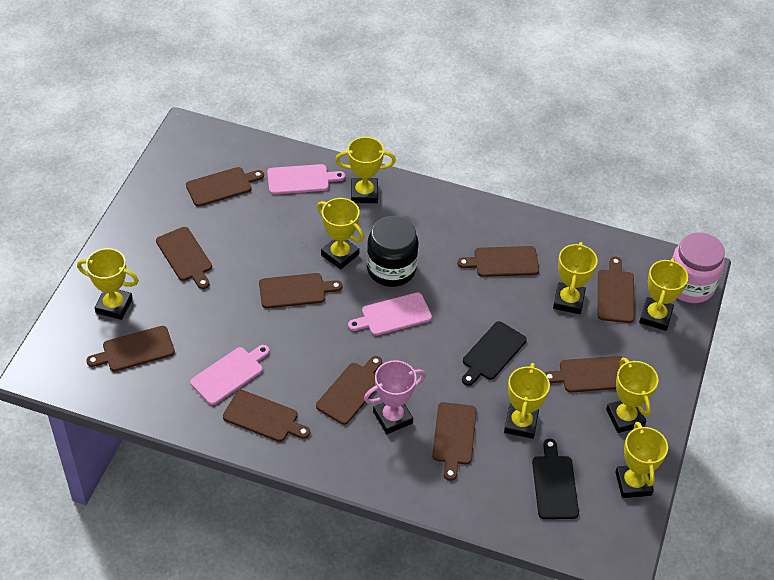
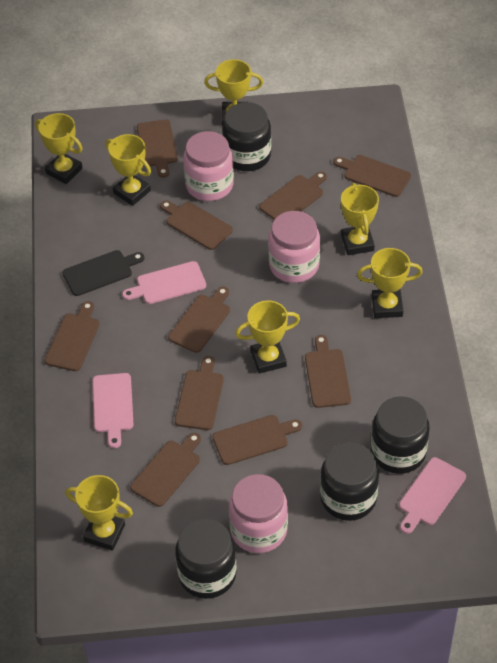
black cutting board: [462,321,527,386] [532,439,579,519] = 2 -> [62,250,145,296] = 1
black jar: [367,216,419,287] = 1 -> [175,519,236,599] [222,102,271,171] [320,442,379,521] [371,396,430,474] = 4
pink jar: [672,232,725,303] = 1 -> [183,131,234,201] [229,474,288,553] [268,211,320,283] = 3
pink trophy: [364,360,426,434] = 1 -> none = 0
yellow trophy: [77,248,139,320] [317,198,364,270] [335,137,396,203] [504,363,550,439] [553,242,598,314] [606,358,659,433] [615,422,668,498] [639,258,688,331] = 8 -> [35,113,83,184] [65,475,133,551] [105,134,151,206] [204,59,263,126] [235,300,300,374] [341,183,379,255] [357,248,423,318] = 7

